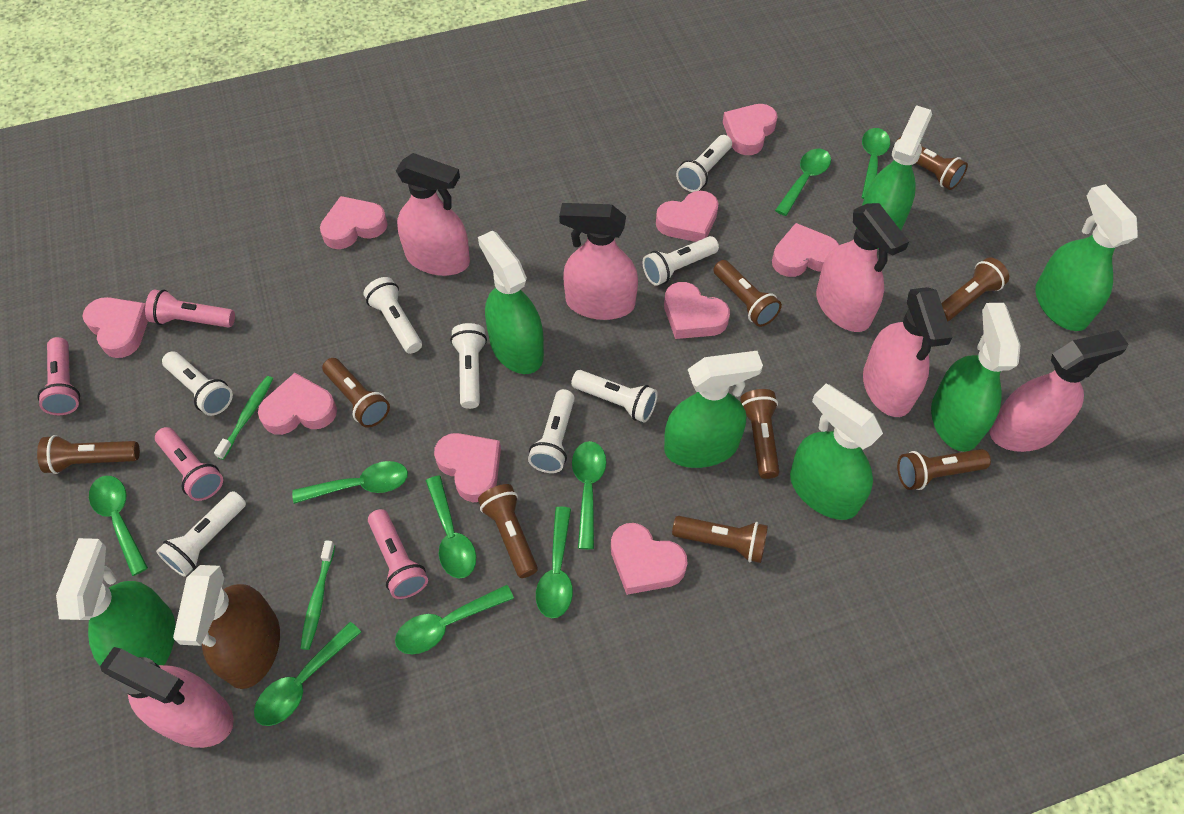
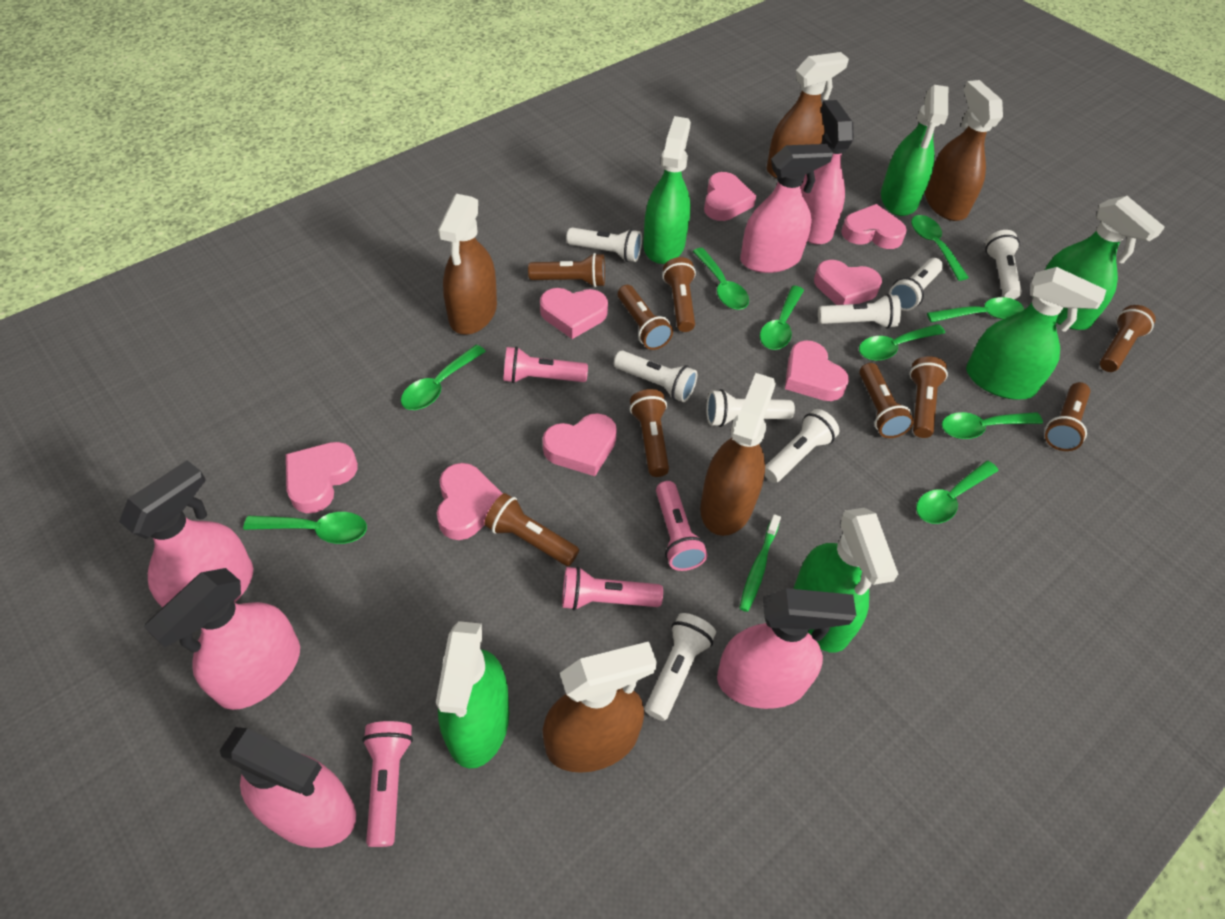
brown spray bottle: [173,565,280,689] = 1 -> [438,194,497,335] [543,641,657,773] [700,373,776,536] [767,52,849,178] [925,80,1003,221] = 5
green spray bottle: [56,538,176,665] [478,231,544,374] [664,351,763,468] [790,384,883,520] [856,105,932,249] [931,303,1020,452] [1035,184,1138,331] = 7 -> [436,621,510,769] [643,116,691,264] [793,508,898,652] [881,85,948,216] [966,267,1106,400] [1033,196,1165,330] = 6
green toothbrush: [214,376,273,460] [300,540,335,650] = 2 -> [739,514,781,612] = 1
pink heart: [82,297,148,358] [258,373,337,435] [320,196,388,249] [434,433,501,502] [611,523,688,595] [656,191,718,242] [664,282,730,339] [723,104,778,155] [772,223,839,277] = 9 -> [286,442,358,513] [437,463,503,540] [540,288,608,339] [542,413,617,476] [704,172,756,221] [785,340,849,401] [814,260,882,305] [841,204,907,249] = 8

